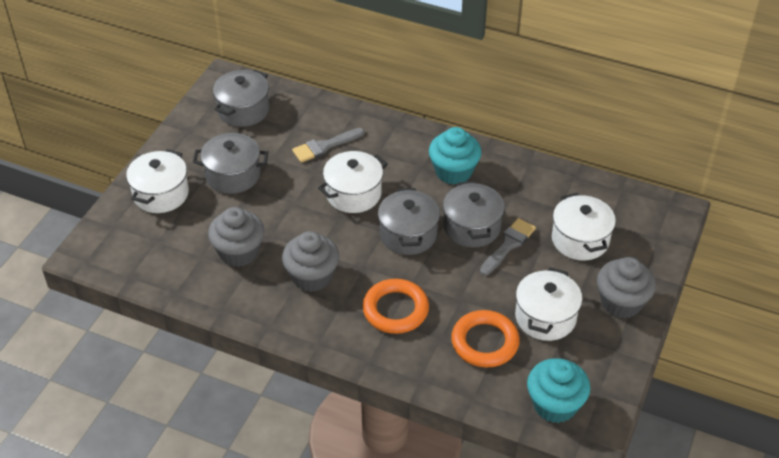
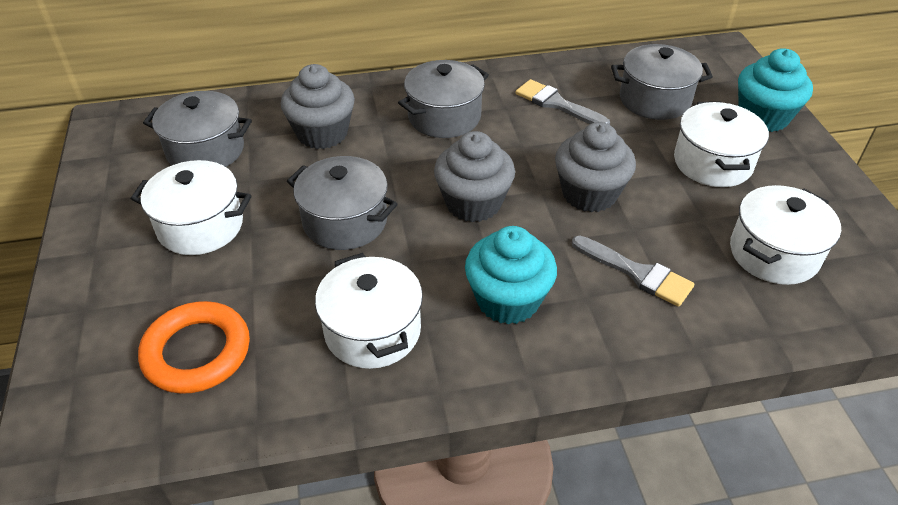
orange ring: [362,279,429,334] [451,310,520,368] = 2 -> [138,301,250,394] = 1

